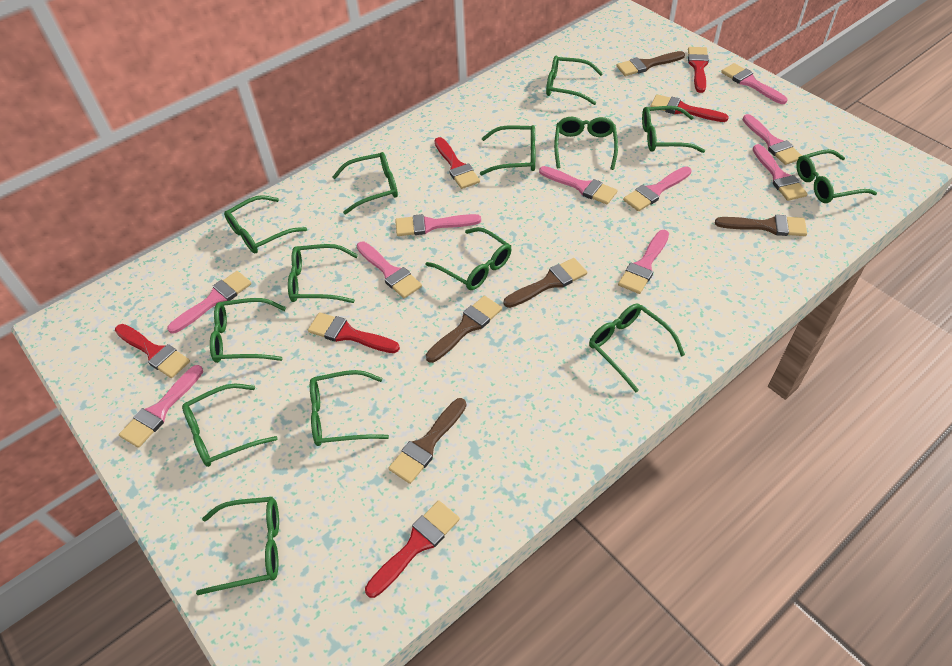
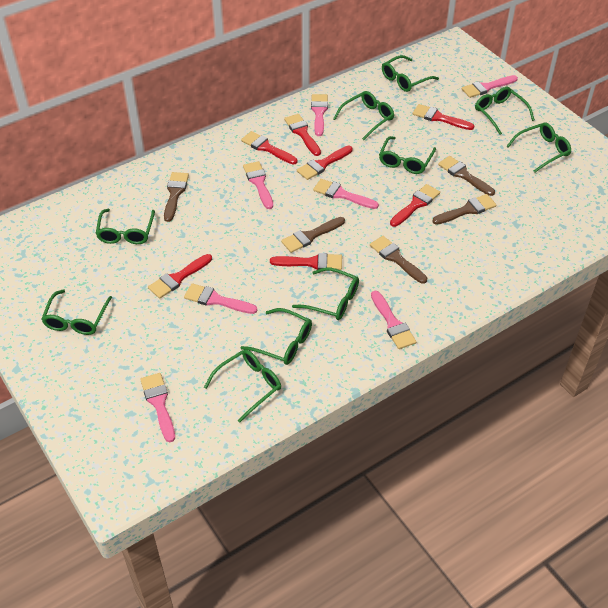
green glasses: [182,384,278,467] [196,497,279,595] [210,298,286,363] [224,195,307,253] [288,244,358,303] [310,370,389,446] [332,152,398,214] [425,227,511,290] [480,125,535,176] [546,55,603,105] [554,117,618,170] [589,304,685,392] [642,106,705,153] [796,149,877,203] = 14 -> [41,289,112,335] [96,209,155,244] [204,349,281,423] [240,308,312,365] [292,267,359,320] [333,91,394,140] [379,136,436,174] [382,55,439,92] [475,87,535,135] [507,122,571,173] = 10
pink brush: [119,365,203,448] [167,271,252,334] [357,242,422,298] [395,214,481,236] [539,166,617,204] [618,230,669,294] [623,166,692,211] [721,63,787,104] [743,114,802,165] [753,144,807,201] = 10 -> [140,373,175,442] [184,283,257,314] [243,161,273,209] [311,94,328,136] [313,179,379,209] [371,291,416,349] [462,75,518,98] = 7
red brush: [115,324,190,378] [308,312,400,353] [365,500,460,598] [434,137,480,189] [650,94,729,122] [688,47,709,93] = 6 -> [148,254,212,299] [241,131,297,164] [270,253,342,270] [284,114,321,156] [297,146,353,180] [390,184,440,227] [413,104,474,130] = 7

